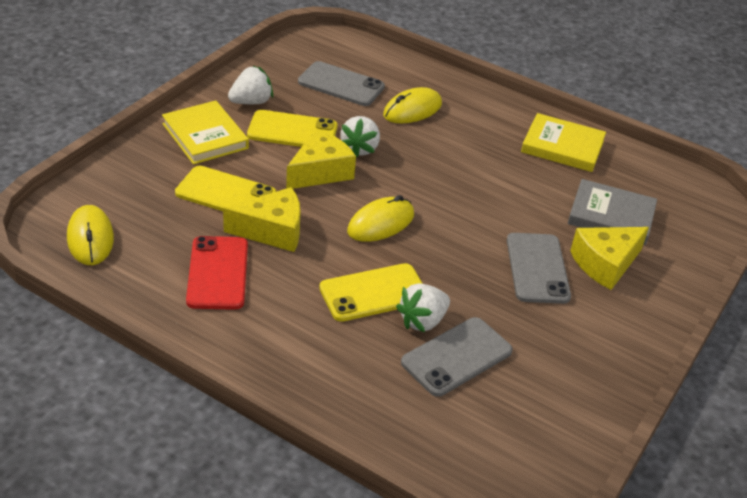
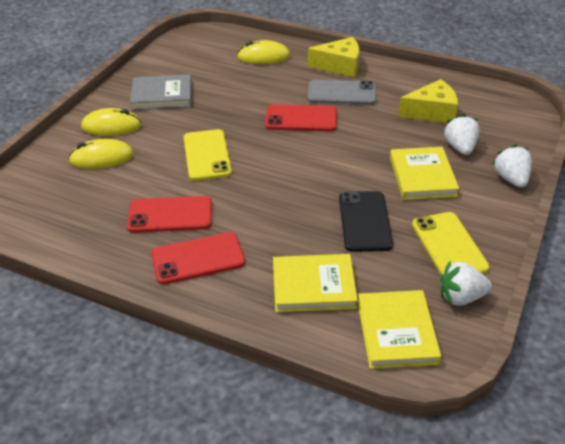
black phone: none = 0 -> [339,191,393,252] = 1
grey phone: [298,61,385,106] [401,317,513,397] [507,233,571,304] = 3 -> [307,80,376,105] = 1
red phone: [186,236,248,310] = 1 -> [127,196,212,233] [151,232,245,284] [265,104,337,132] = 3
yellow book: [162,100,249,164] [521,113,606,172] = 2 -> [273,254,358,312] [358,290,441,369] [390,147,459,200] = 3
yellow cheese: [223,187,301,252] [286,128,356,189] [570,227,649,290] = 3 -> [308,37,359,77] [398,79,458,123] = 2
yellow phone: [175,166,276,211] [247,110,338,147] [319,263,423,322] = 3 -> [184,129,232,181] [412,212,490,275] = 2

